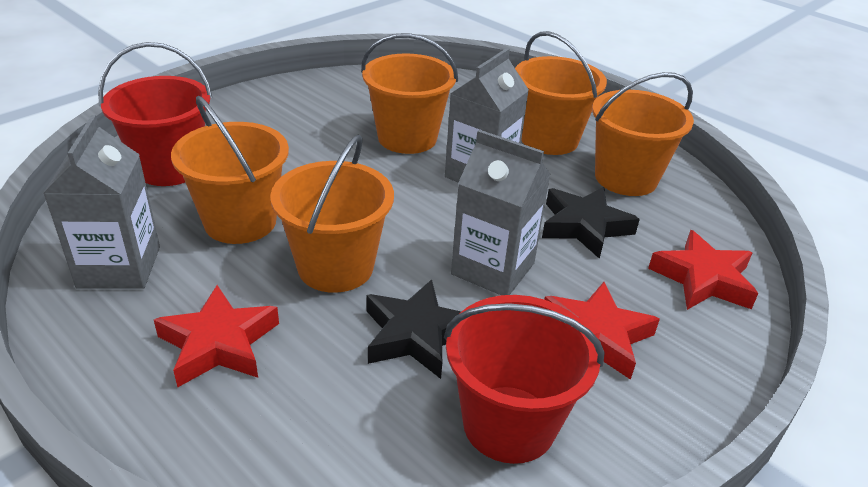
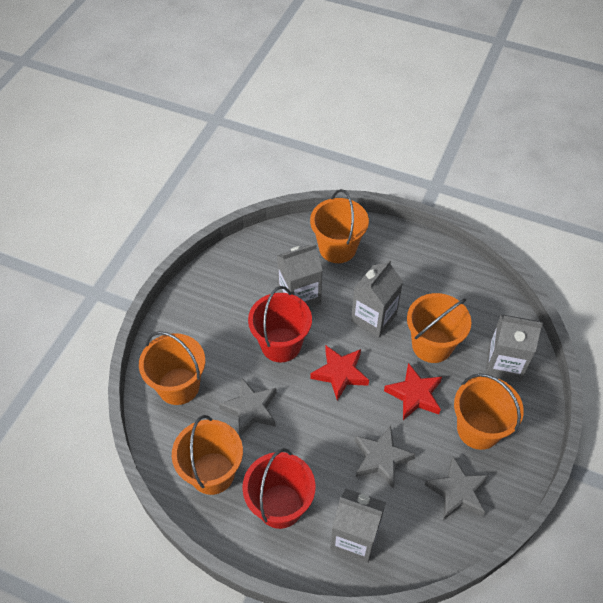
black star: [367,279,461,379] [542,187,640,259] = 2 -> none = 0
grey carton: [43,115,160,289] [445,48,529,182] [451,130,551,295] = 3 -> [277,243,323,308] [330,488,386,563] [351,259,403,337] [486,314,543,382] = 4
grey star: none = 0 -> [219,378,277,436] [355,426,415,488] [425,457,489,520] = 3
red star: [154,285,279,387] [544,282,660,380] [648,230,758,310] = 3 -> [310,346,369,401] [384,363,442,420] = 2

